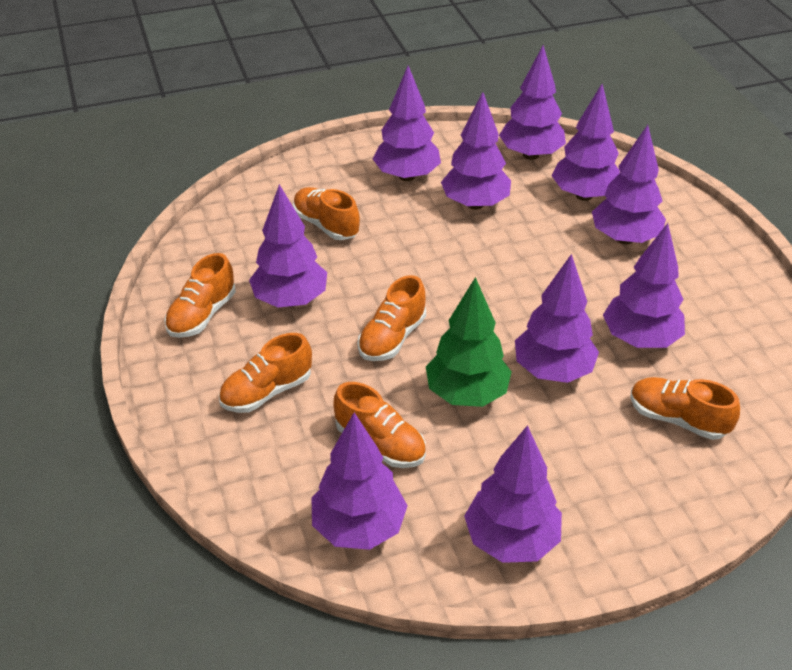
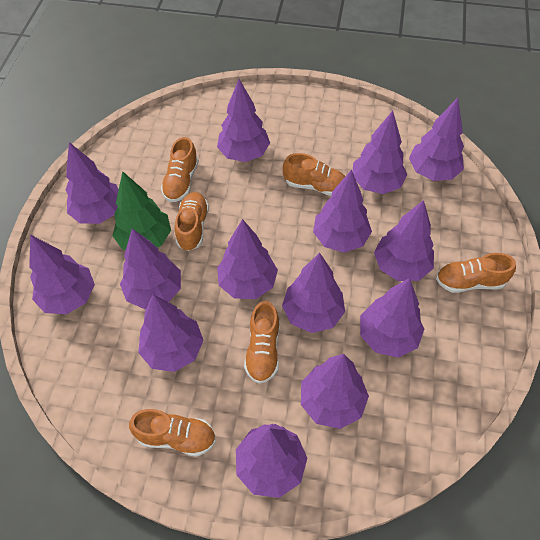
purple tree: [249,184,327,307] [312,413,408,550] [373,66,441,181] [441,92,511,210] [464,425,562,563] [499,45,566,160] [515,254,599,383] [552,84,620,201] [592,125,666,244] [603,223,685,348] = 10 -> [29,235,95,314] [66,142,119,224] [120,229,181,309] [138,294,204,372] [217,79,270,162] [217,219,278,299] [236,424,307,498] [282,253,345,333] [301,354,369,429] [313,169,372,253] [353,110,407,194] [360,278,424,358] [374,200,434,281] [409,98,464,181] = 14

